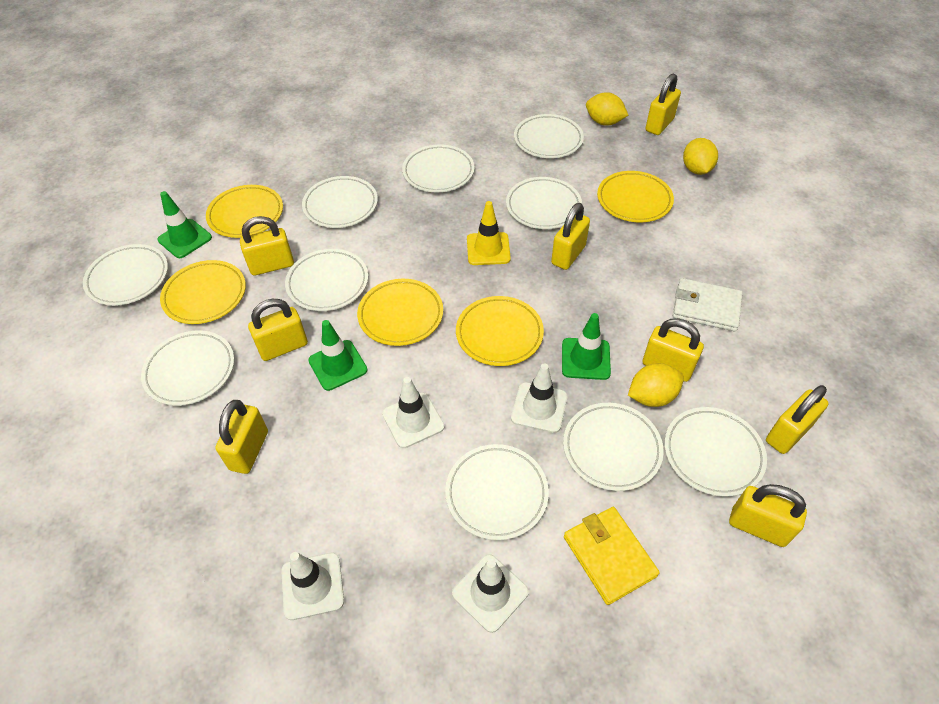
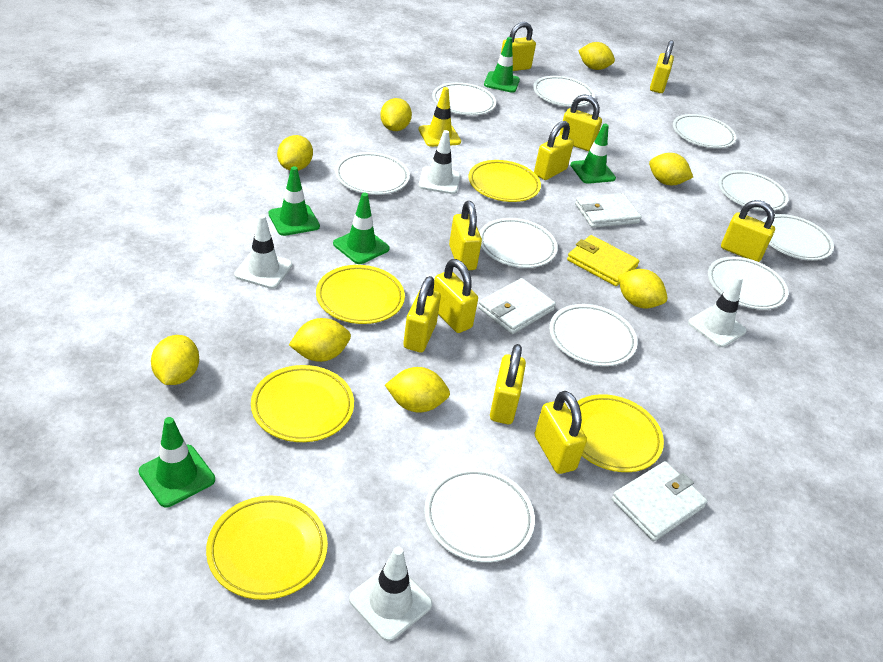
green traffic cone: [158,191,212,258] [308,320,367,391] [562,313,611,380] = 3 -> [139,417,215,507] [269,166,320,236] [333,193,390,264] [484,37,520,93] [570,124,616,184] = 5
white wallet: [673,278,743,331] = 1 -> [478,278,556,334] [575,193,642,228] [612,461,708,541] = 3
yellow lemon: [586,92,628,126] [628,363,684,407] [683,138,718,175] = 3 -> [151,335,199,385] [277,135,313,171] [289,318,351,362] [380,98,412,131] [385,367,450,413] [578,42,615,70] [618,269,667,308] [649,153,693,185] = 8
yellow padlock: [215,400,268,474] [240,216,294,276] [248,299,308,361] [551,203,590,270] [642,318,704,382] [645,74,681,135] [729,484,807,547] [766,385,829,454] = 8 -> [403,276,441,353] [434,259,478,333] [449,201,482,270] [490,344,526,424] [501,22,536,71] [534,121,574,180] [535,391,587,474] [559,94,602,151] [650,40,674,93] [721,200,775,262] = 10

